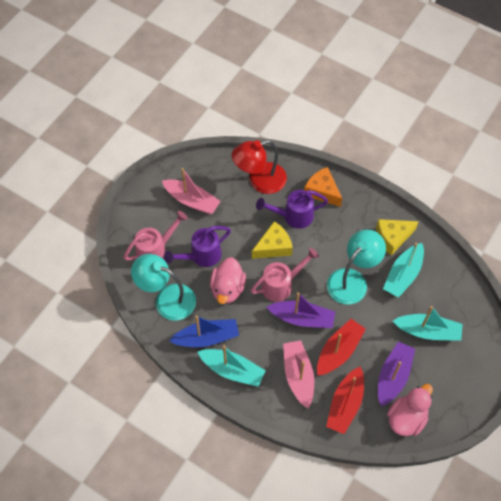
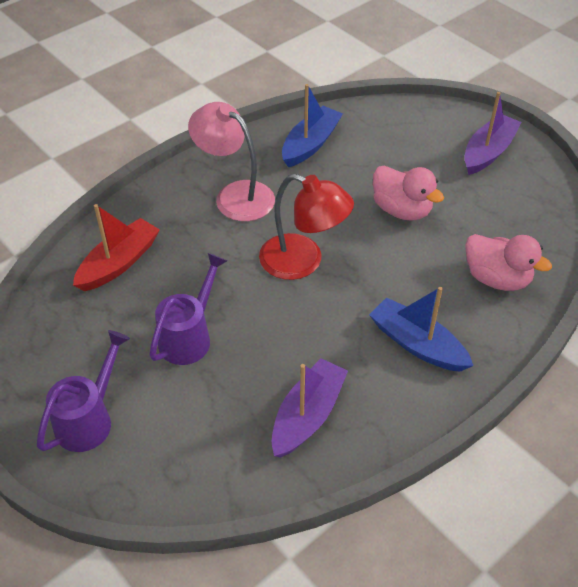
blue boat: [169,316,239,347] = 1 -> [282,84,343,167] [369,287,474,372] = 2
orange cheese: [304,167,342,207] = 1 -> none = 0
pink boat: [162,168,221,214] [283,340,314,409] = 2 -> none = 0
pink lamp: none = 0 -> [188,102,275,221] = 1
pink watering can: [123,211,188,260] [251,248,319,302] = 2 -> none = 0
red boat: [317,319,366,376] [326,366,364,434] = 2 -> [73,204,160,291] = 1
turquoise boat: [198,345,266,387] [383,243,424,298] [393,306,463,341] = 3 -> none = 0
turquoise lamp: [131,254,196,320] [327,229,386,304] = 2 -> none = 0
yellow cheese: [252,221,293,259] [376,219,419,255] = 2 -> none = 0

